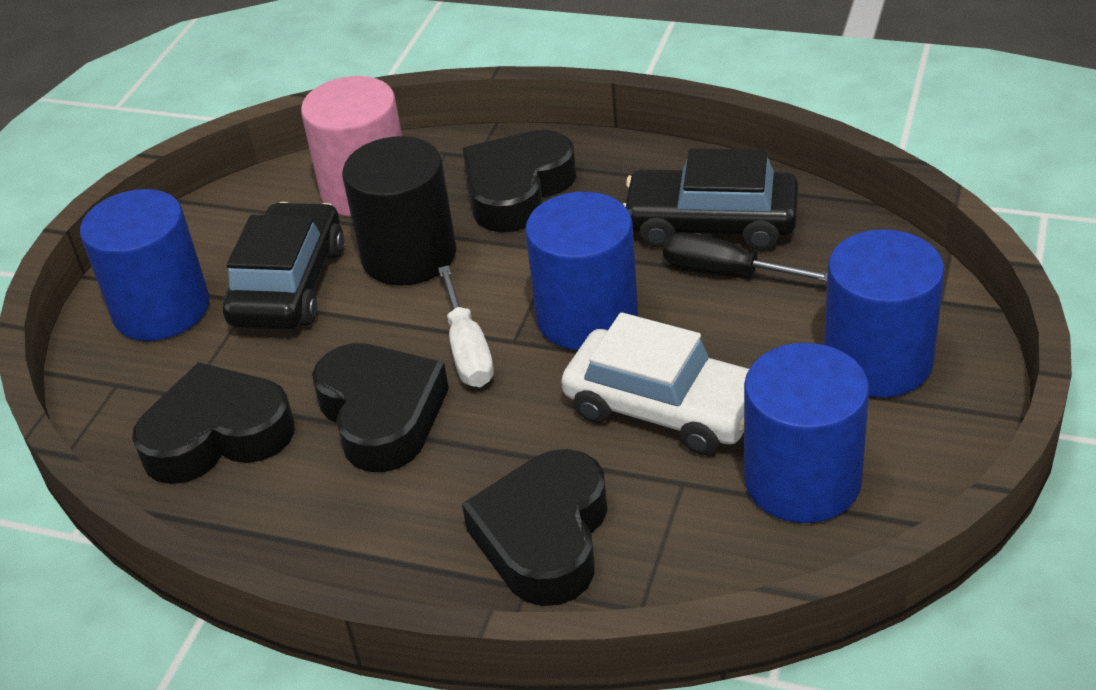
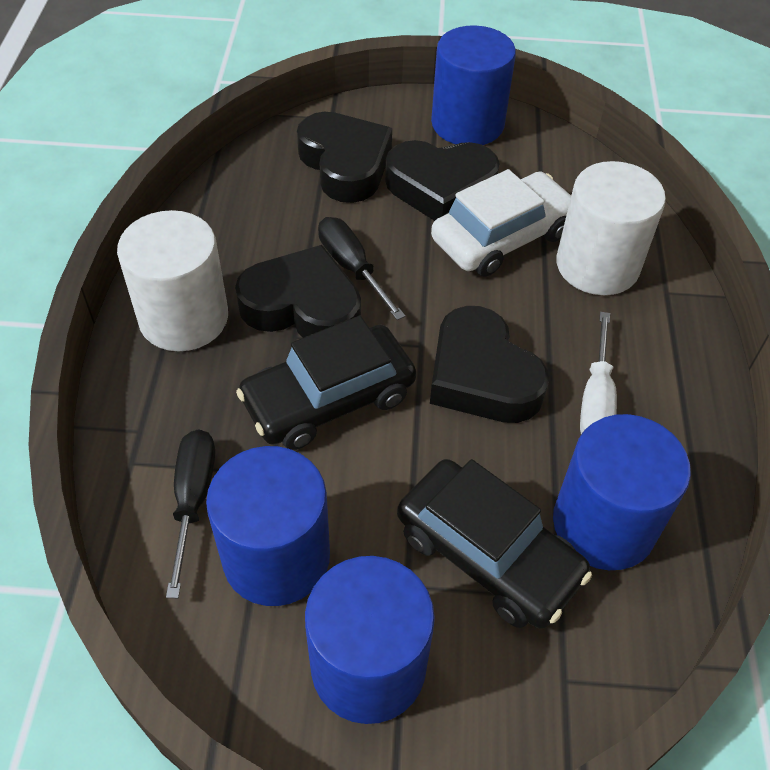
black cylinder: [342,136,456,285] = 1 -> none = 0
black screwdriver: [663,232,827,282] = 1 -> [166,429,215,598] [318,217,406,320] = 2
pink cylinder: [301,76,402,217] = 1 -> none = 0
white cylinder: none = 0 -> [117,210,228,351] [556,161,666,295] = 2

